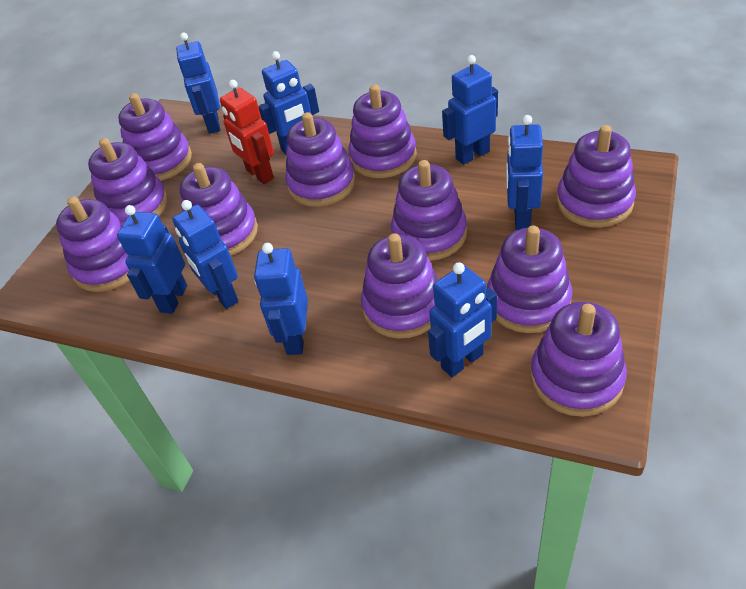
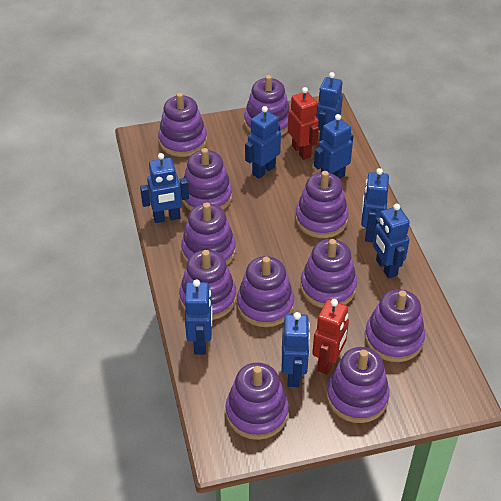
red robot: [220,80,274,184] = 1 -> [288,87,319,160] [312,299,349,375] = 2

